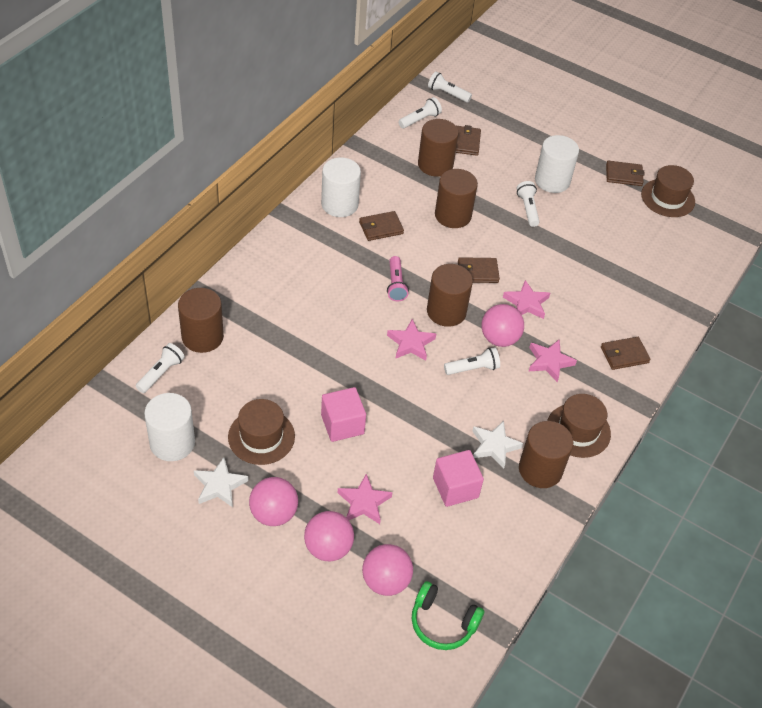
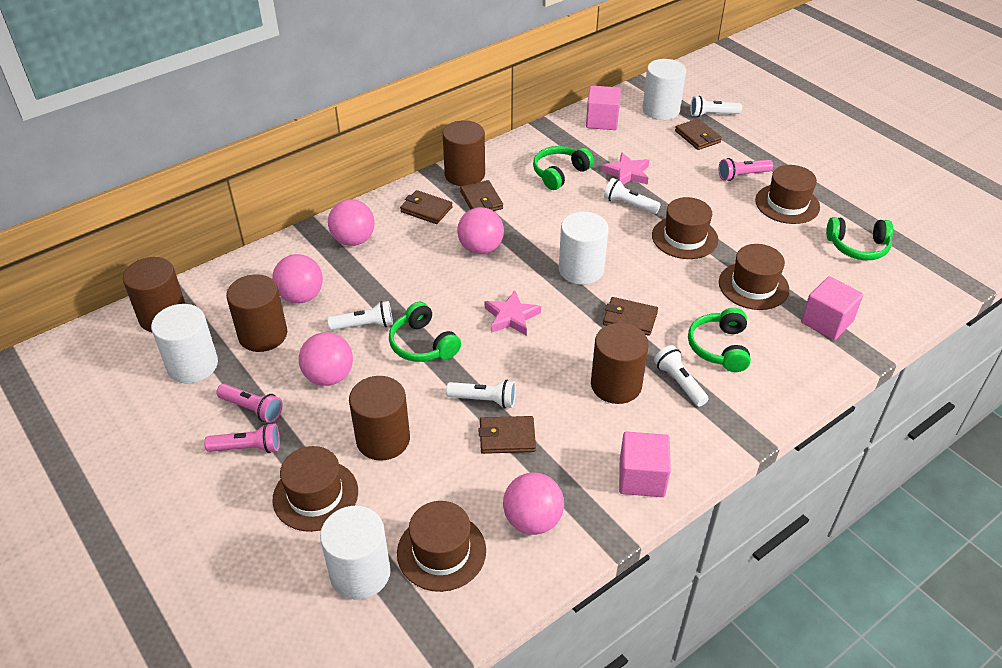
brown hat: [228,399,295,465] [547,394,611,458] [641,165,695,217] = 3 -> [272,446,358,532] [397,501,486,592] [652,197,718,259] [719,244,789,310] [755,165,820,224] = 5
green headphones: [412,581,484,650] = 1 -> [389,302,461,362] [533,146,594,190] [688,308,751,372] [826,217,893,260] = 4
pink ball: [249,477,298,526] [304,511,354,561] [362,544,413,596] [481,304,524,347] = 4 -> [272,254,323,303] [299,332,353,386] [328,199,374,246] [457,207,504,254] [503,473,564,535] = 5
pink cube: [321,387,366,442] [433,450,484,507] = 2 -> [586,86,621,130] [619,431,671,497] [801,276,863,340] = 3
pink flashlight: [387,256,409,301] = 1 -> [204,423,280,453] [216,384,283,423] [718,158,773,181] = 3
pink star: [338,474,393,524] [387,319,436,361] [503,280,550,319] [529,339,577,382] = 4 -> [485,291,541,336] [602,152,649,185] = 2
white cylinder: [144,393,195,461] [321,158,361,217] [535,135,579,193] = 3 -> [151,304,218,383] [320,506,391,599] [559,212,608,284] [642,59,686,120] = 4
white star: [194,457,248,507] [472,421,523,469] = 2 -> none = 0

